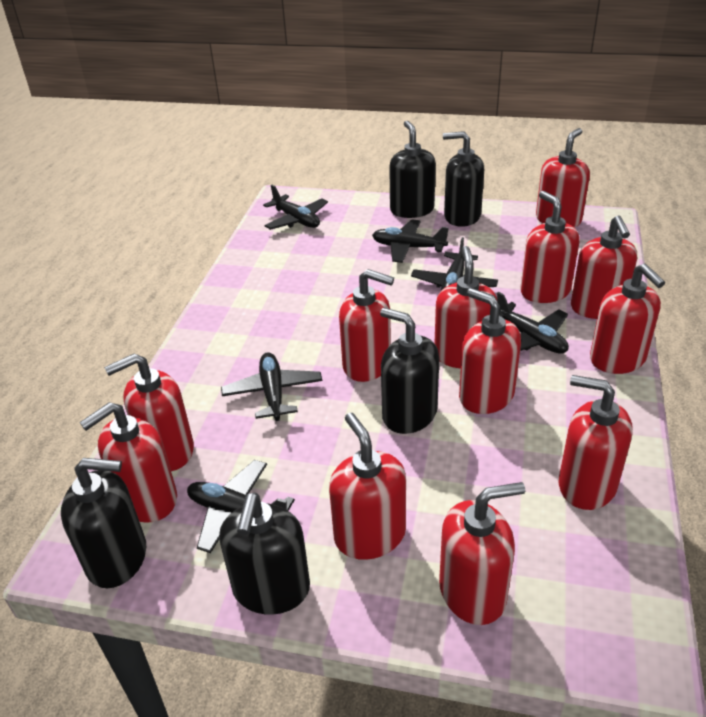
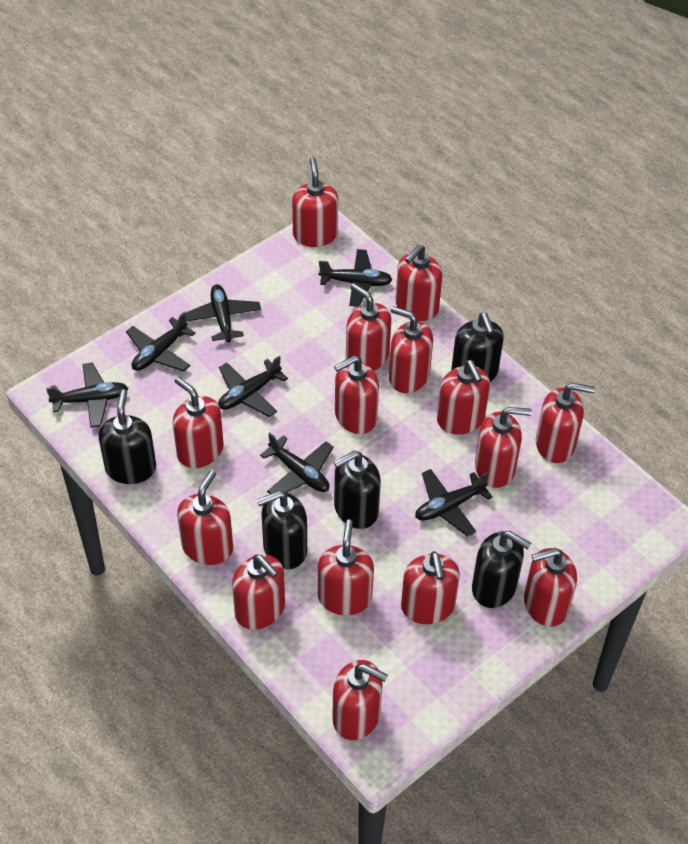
black plane: [187,460,295,553] [221,352,322,421] [263,185,328,230] [372,219,449,263] [411,237,498,291] [497,292,569,354] = 6 -> [46,362,128,428] [126,312,195,372] [186,285,261,342] [218,356,288,417] [260,432,334,494] [319,249,393,307] [415,469,493,537] = 7
red soap dispenser: [80,402,177,523] [104,353,194,471] [329,413,406,560] [339,269,394,382] [434,246,498,368] [439,482,525,625] [459,288,521,414] [520,191,580,303] [536,128,590,227] [559,375,633,510] [571,215,637,319] [590,264,665,374] = 12 -> [173,377,224,468] [177,470,233,565] [232,554,285,630] [292,157,338,247] [318,519,374,615] [332,660,388,740] [334,355,379,434] [346,283,391,371] [389,306,433,393] [395,245,442,321] [401,551,460,624] [437,360,490,435] [475,407,532,488] [524,548,577,627] [536,383,595,463] = 15

